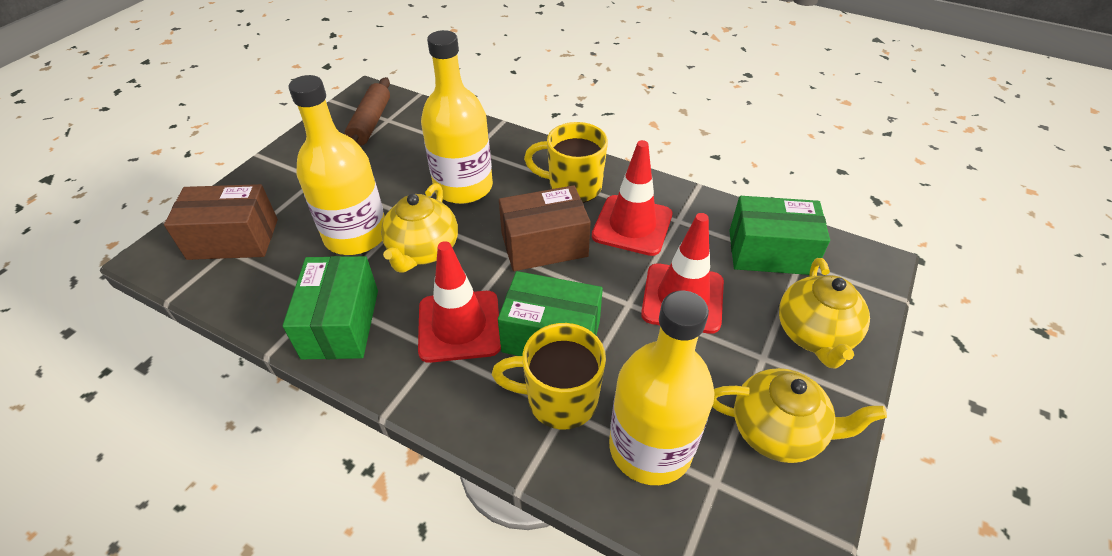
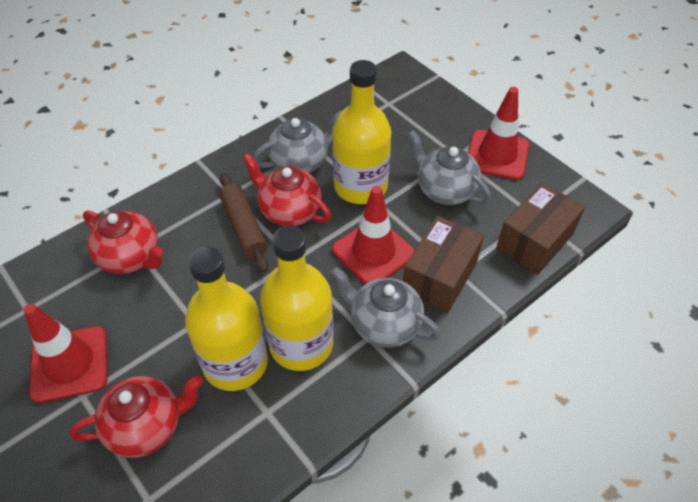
green box: [283,256,378,359] [498,271,603,356] [729,196,830,275] = 3 -> none = 0
grey teapot: none = 0 -> [253,110,342,173] [330,266,441,348] [408,130,491,205] = 3
red teapot: none = 0 -> [69,375,203,458] [83,211,163,274] [242,153,331,226] = 3
yellow mug: [492,323,606,430] [524,122,608,203] = 2 -> none = 0
yellow teapot: [381,183,458,273] [712,368,887,463] [779,258,870,369] = 3 -> none = 0

